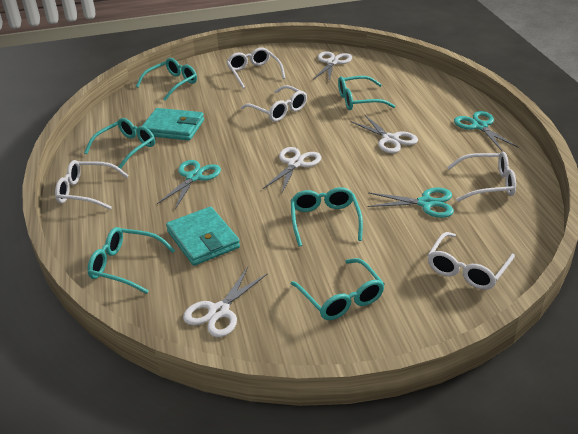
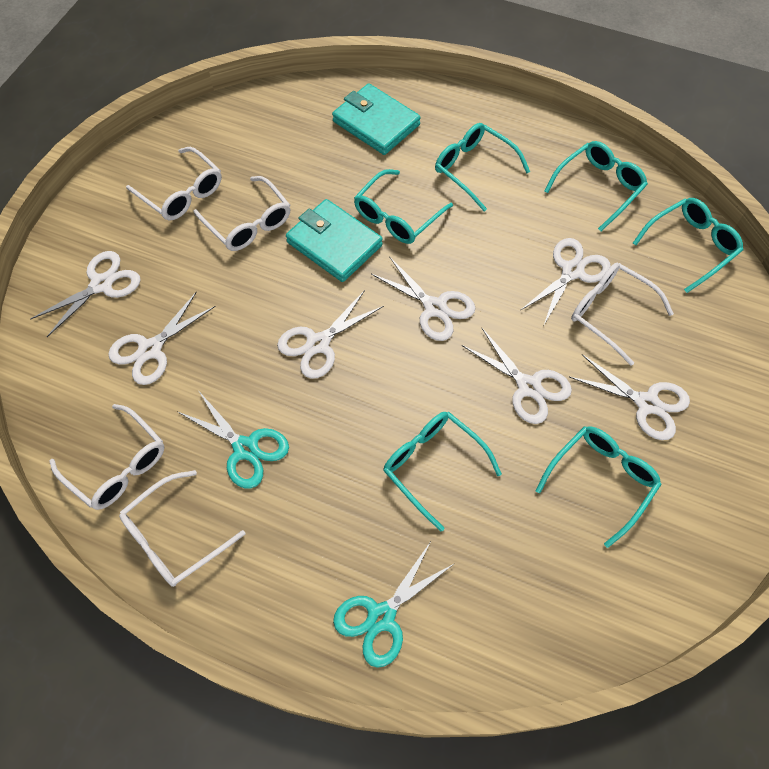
turquoise scissors: [157,160,221,210] [368,187,454,218] [454,111,519,151] = 3 -> [177,390,289,489] [333,543,455,668] = 2
white scissors: [183,267,268,337] [263,147,321,195] [313,51,352,81] [351,114,418,153] = 4 -> [30,251,141,337] [108,291,216,385] [277,290,384,379] [371,256,475,341] [462,327,572,424] [521,238,611,324] [569,354,690,440] = 7

